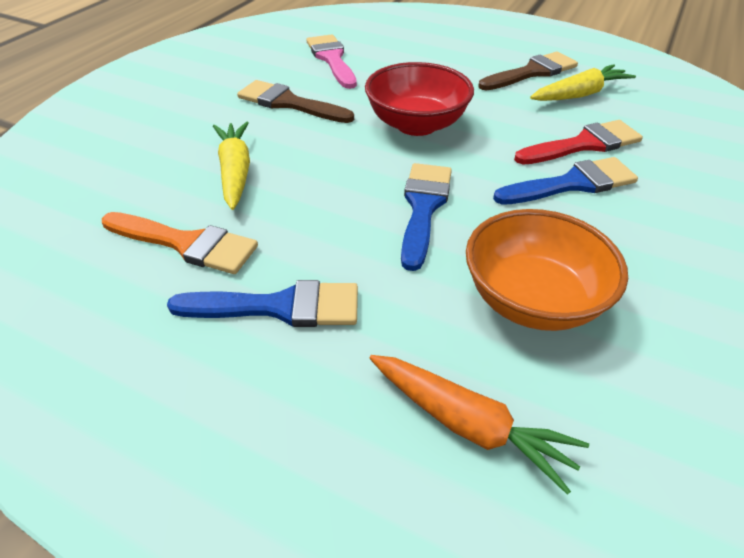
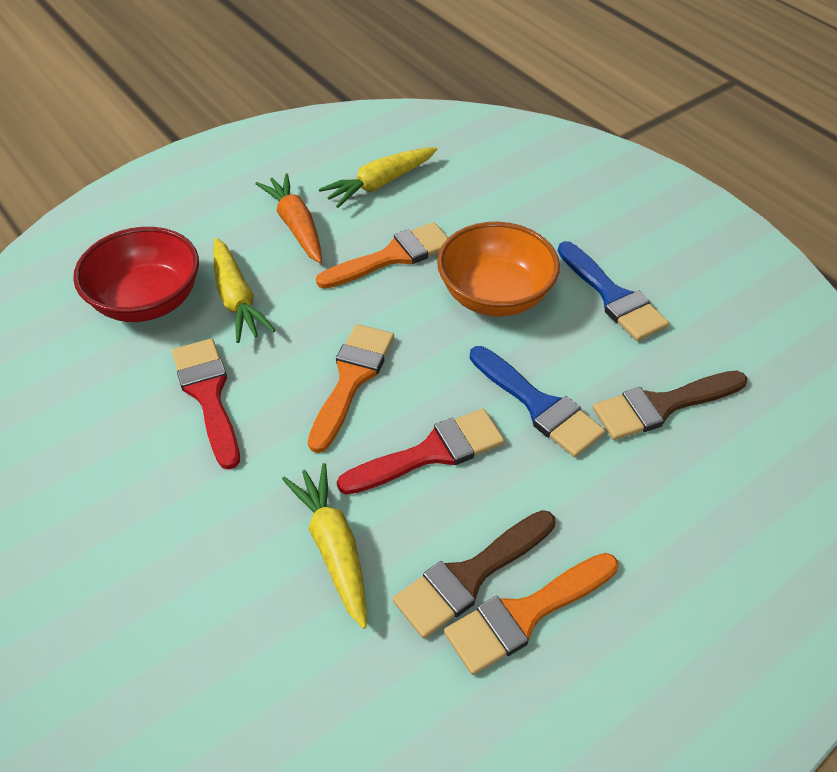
blue brush: [167,280,358,327] [401,163,452,271] [493,157,638,205] = 3 -> [470,346,605,457] [558,241,669,341] = 2
orange brush: [102,212,258,274] = 1 -> [308,324,394,453] [316,222,448,289] [444,553,618,675] = 3
pink brush: [306,34,357,89] = 1 -> none = 0
red brush: [514,120,643,164] = 1 -> [172,338,240,470] [337,409,505,495] = 2
yellow carrot: [213,122,250,210] [530,64,636,101] = 2 -> [213,238,276,343] [282,463,367,629] [319,147,437,208] = 3

